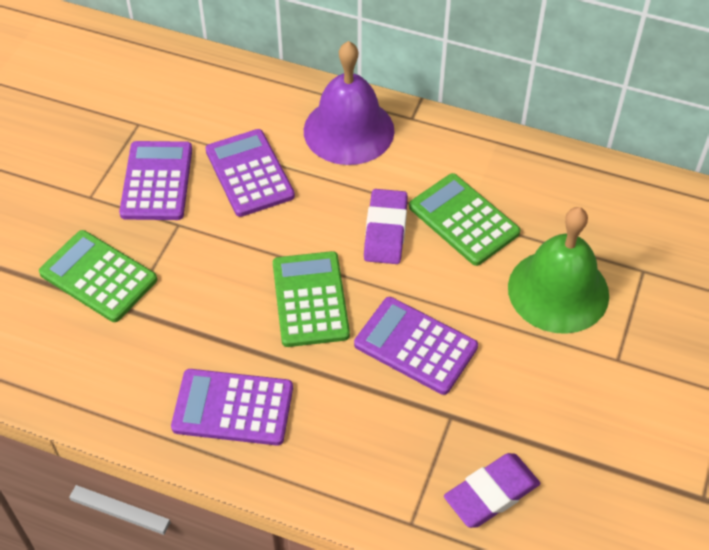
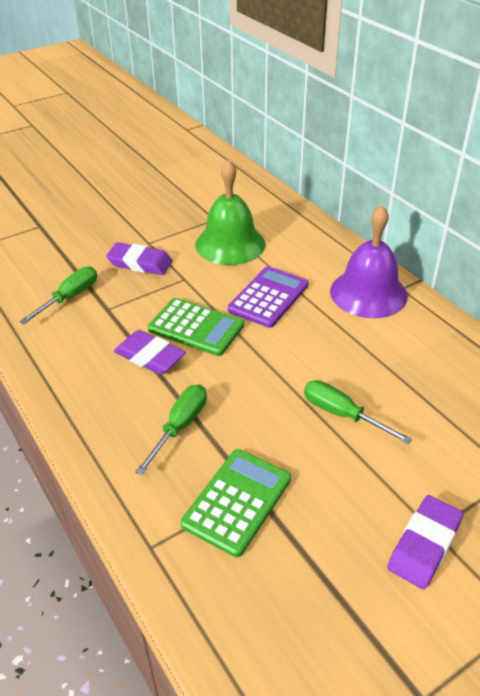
green calculator: [39,230,157,322] [273,251,350,347] [409,173,520,266] = 3 -> [148,298,244,356] [181,449,291,557] = 2
green screwdriver: none = 0 -> [19,266,97,324] [135,385,207,475] [304,380,412,444] = 3
purple calculator: [119,141,192,220] [171,369,293,446] [205,129,295,217] [354,297,478,395] = 4 -> [228,266,309,328] = 1
purple eraser: [364,189,408,264] [444,453,540,528] = 2 -> [106,242,173,275] [114,330,186,375] [387,495,463,589] = 3

